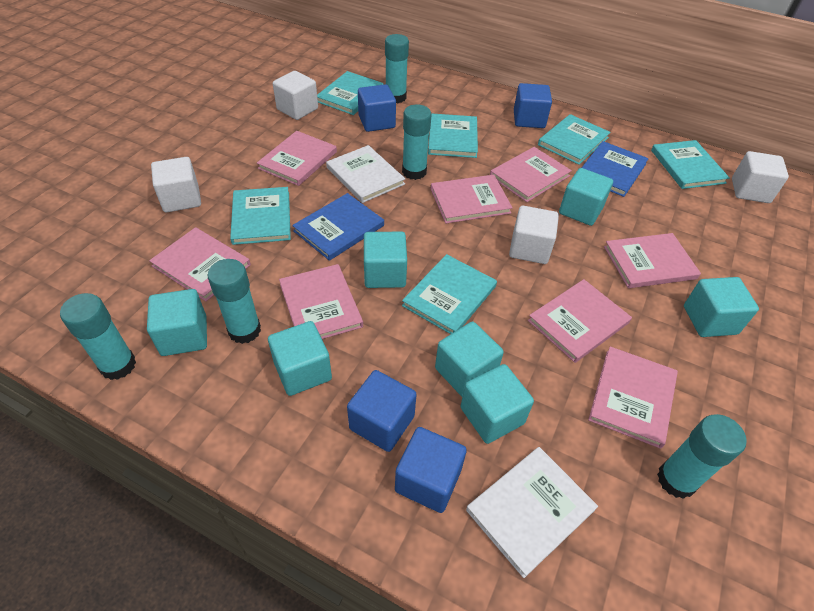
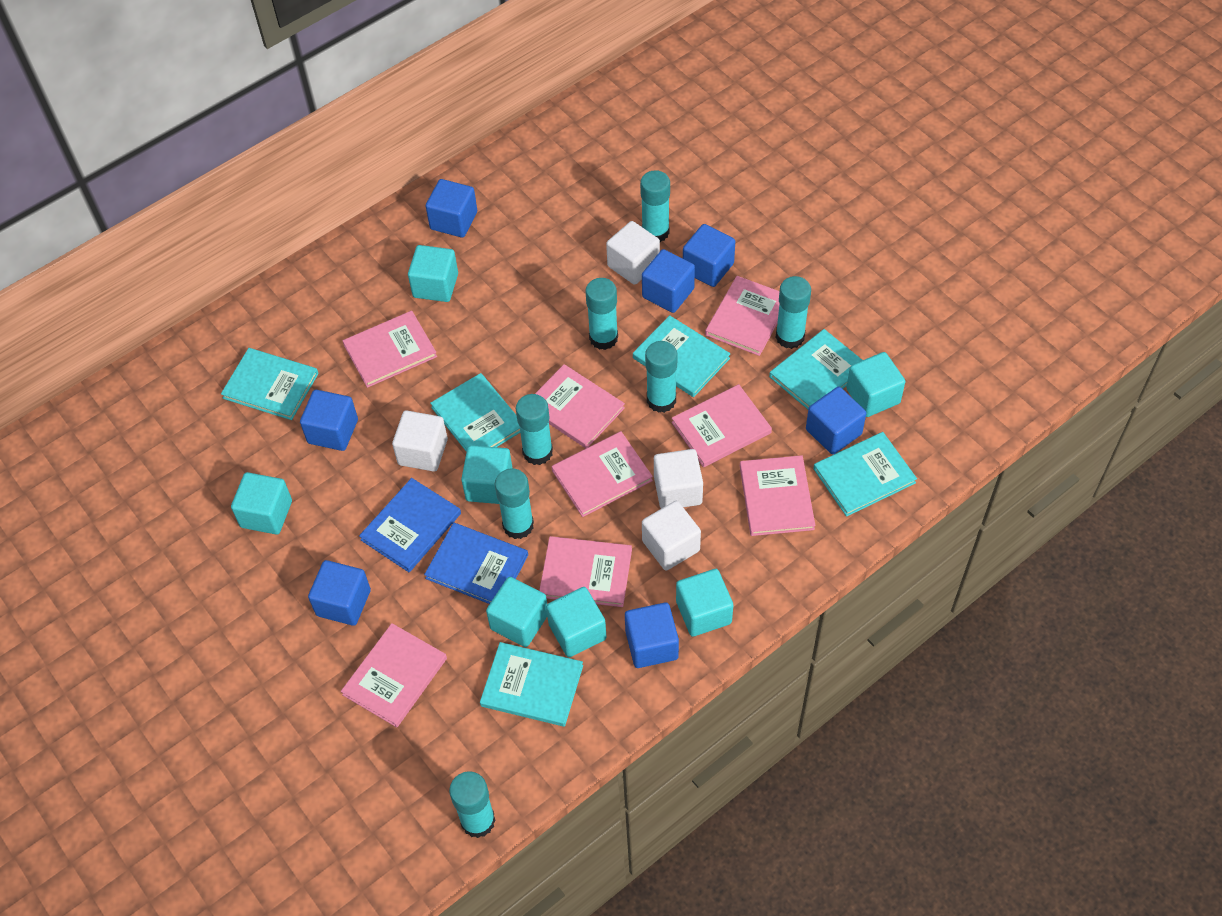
blue cube: [347,370,417,452] [358,84,396,132] [395,427,467,513] [514,83,552,128] = 4 -> [300,390,358,451] [308,560,371,626] [426,179,477,238] [625,602,679,668] [642,249,695,313] [683,224,735,287] [806,387,866,455] = 7
turquoise glue stick: [60,293,136,380] [208,259,261,344] [385,34,409,103] [402,104,432,180] [657,414,747,499] = 5 -> [449,771,496,838] [495,468,534,539] [516,394,553,465] [585,278,618,350] [640,170,670,242] [645,341,677,413] [776,276,811,349] = 7
white book: [326,145,405,203] [466,447,598,578] = 2 -> none = 0

